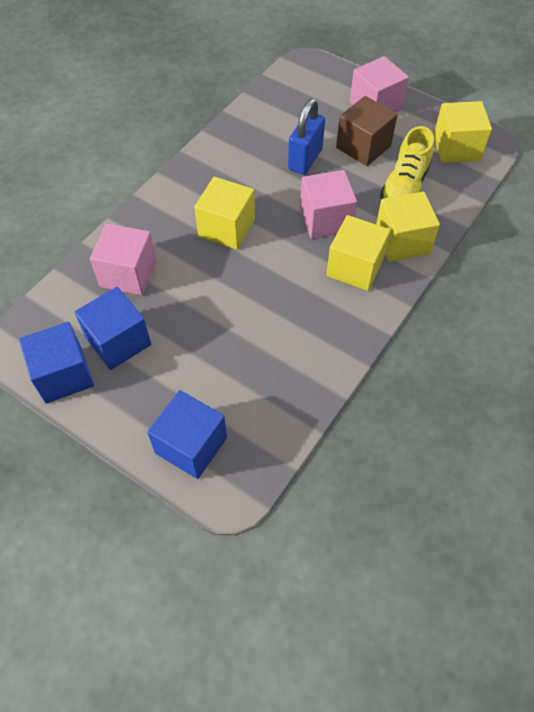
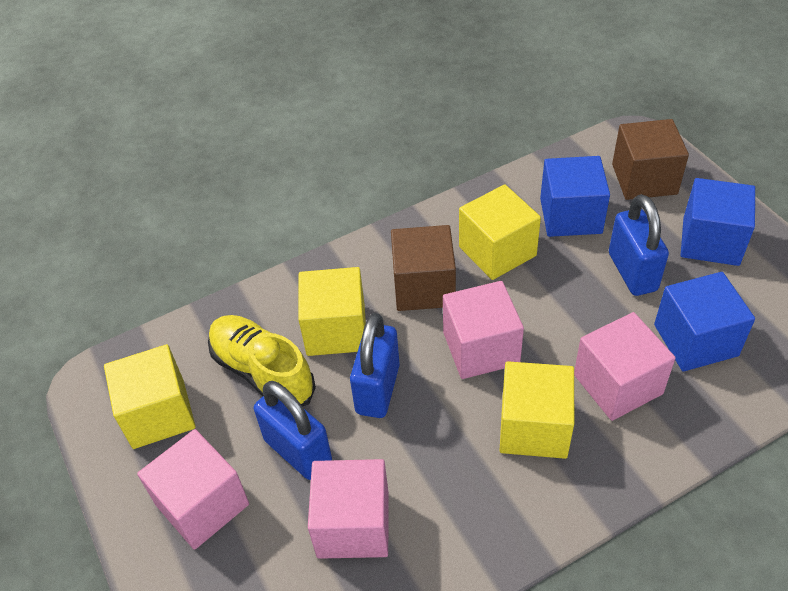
blue padlock: [288,99,325,175] = 1 -> [254,381,332,480] [350,313,400,418] [609,194,669,296] = 3
brown cube: [336,96,397,166] = 1 -> [391,225,456,311] [612,119,689,200] = 2
pink cube: [90,223,157,295] [300,170,357,239] [350,56,409,113] = 3 -> [137,429,249,550] [308,459,389,559] [443,281,524,379] [574,312,676,421] = 4

